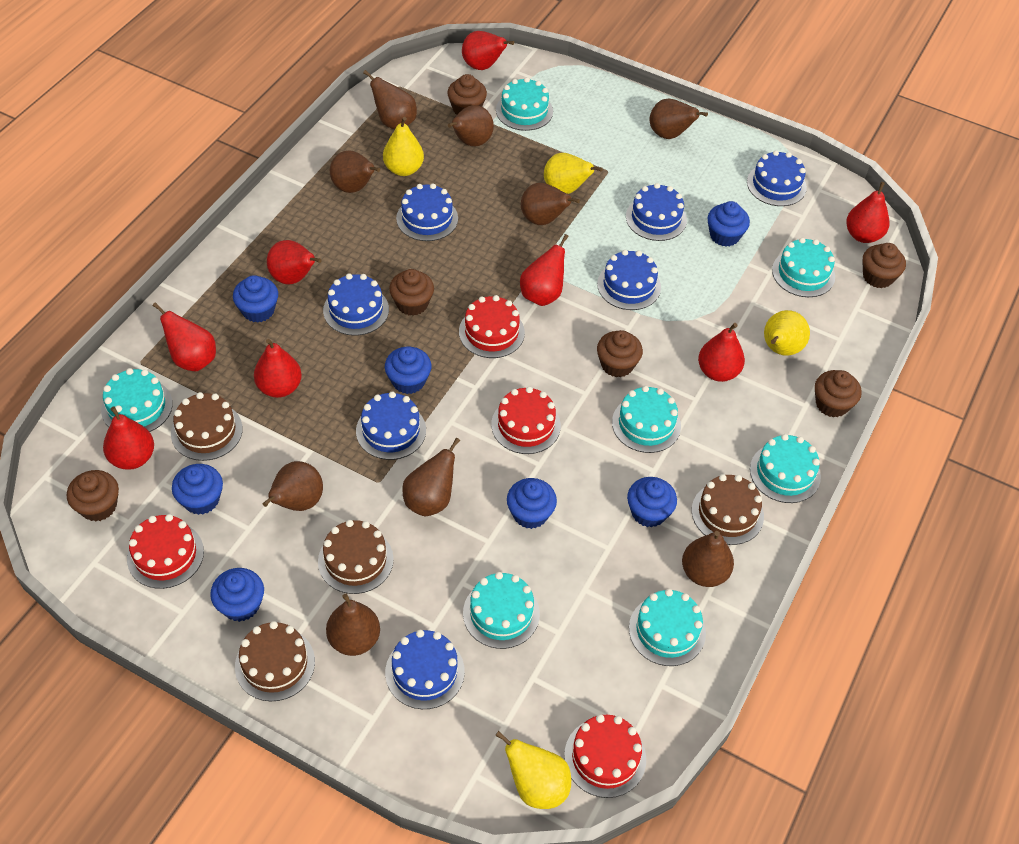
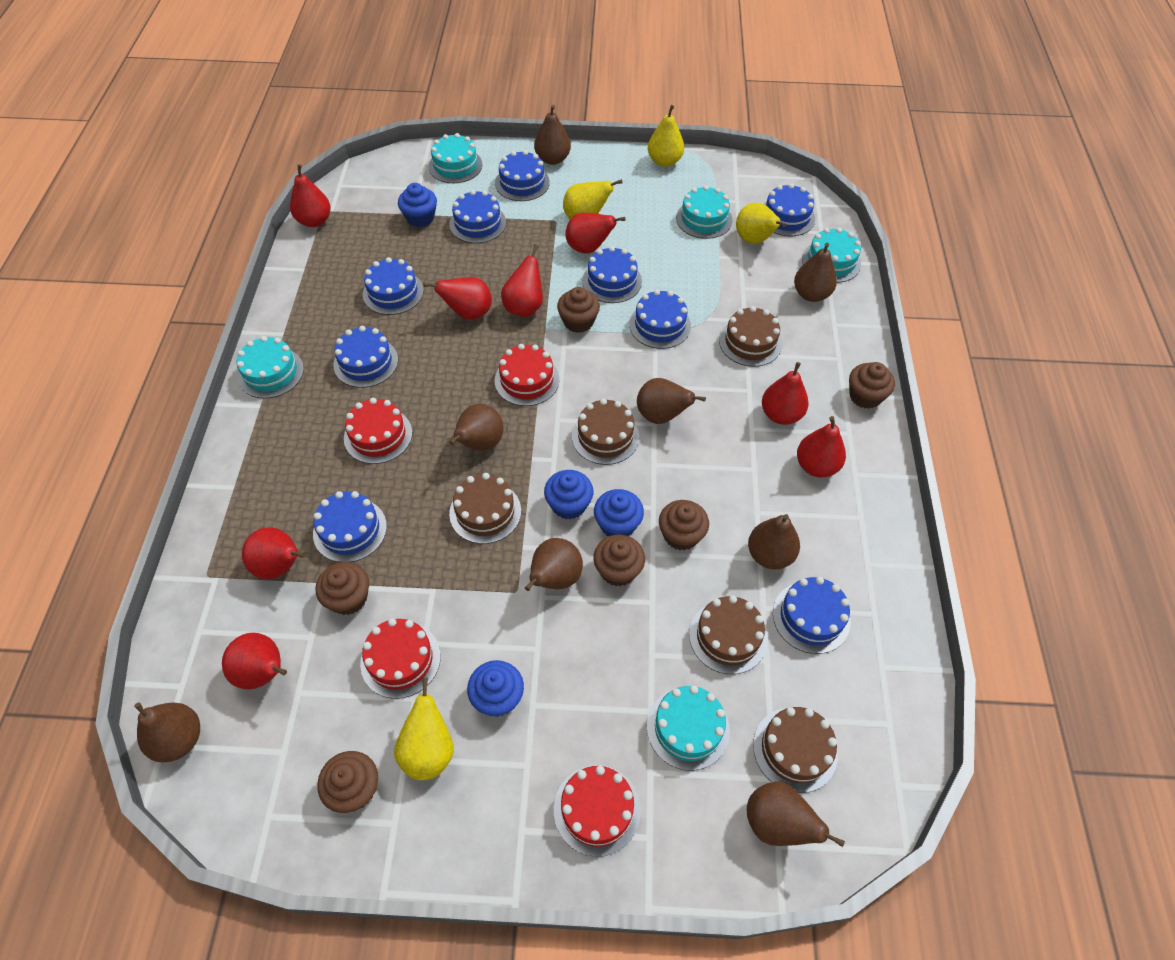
blue cake: [323,273,389,336] [356,391,426,460] [385,630,465,709] [396,184,458,241] [597,250,661,310] [626,183,687,241] [747,150,807,206] = 7 -> [313,491,387,562] [333,326,398,388] [363,257,424,315] [449,190,506,243] [495,150,550,201] [582,246,642,303] [629,290,691,349] [764,183,815,237] [773,577,850,654] = 9
blue cupcake: [172,464,223,515] [210,568,264,622] [233,275,278,323] [385,346,432,394] [507,478,557,529] [627,477,677,527] [707,201,750,247] = 7 -> [398,183,437,227] [467,660,524,717] [544,470,593,520] [594,489,644,536] = 4
brown cake: [171,392,243,461] [235,621,315,701] [318,520,394,594] [692,474,764,545] = 4 -> [449,473,521,544] [572,398,639,465] [689,595,768,674] [719,306,782,367] [753,707,838,793] = 5
brown pear: [263,461,323,511] [326,594,380,656] [330,150,380,193] [363,70,417,129] [402,438,460,516] [448,105,494,146] [521,183,580,225] [649,98,708,139] [682,531,734,587] = 9 -> [134,702,200,762] [449,404,503,451] [525,538,583,591] [534,105,571,165] [637,378,706,424] [747,782,845,847] [748,514,800,569] [794,243,837,302] = 8
turquoise cake: [101,368,173,432] [463,572,540,649] [496,77,553,131] [612,386,681,453] [629,589,706,666] [750,434,821,503] [772,238,835,297] = 7 -> [236,336,304,399] [429,133,482,183] [647,685,730,770] [676,185,732,239] [802,228,861,283] = 5

